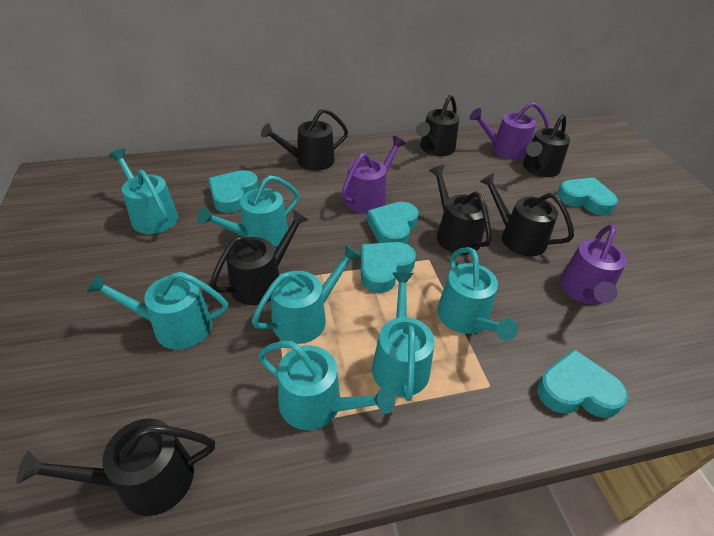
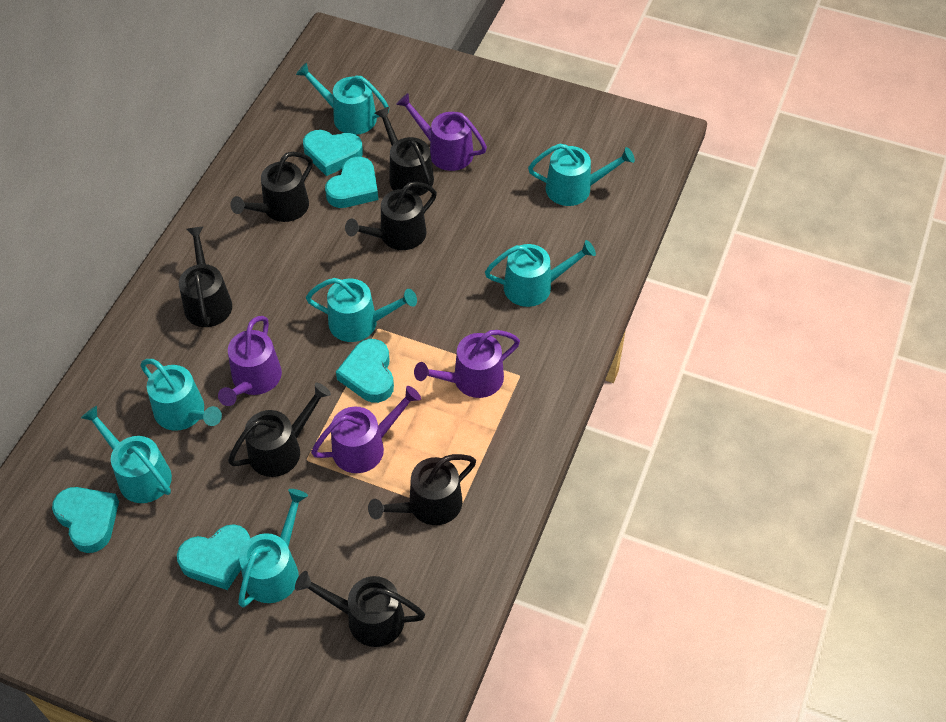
purple watering can: [341,136,406,214] [470,102,549,160] [560,224,627,305] = 3 -> [218,316,282,406] [311,386,421,473] [396,93,487,171] [414,330,520,398] = 4

